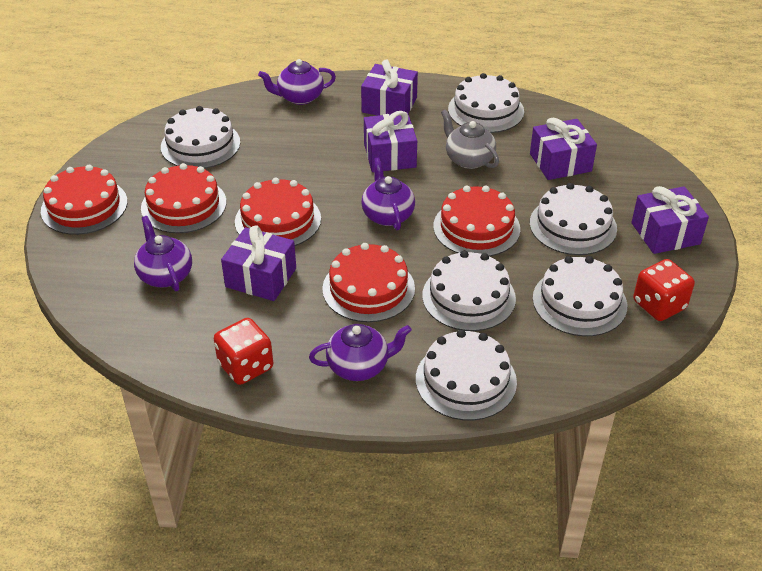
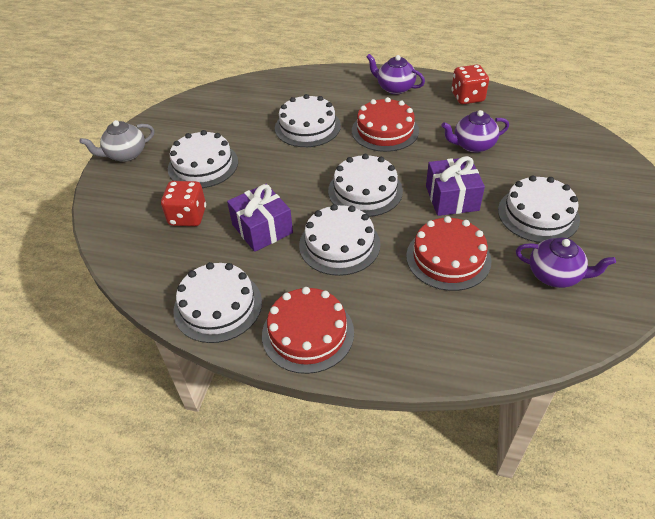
purple gift: [221,225,296,301] [361,60,418,116] [364,111,417,172] [530,118,597,180] [631,186,709,254] = 5 -> [227,184,293,252] [426,156,485,216] = 2
purple teapot: [134,216,192,291] [258,59,336,105] [309,324,412,381] [361,158,415,230] = 4 -> [366,54,425,94] [441,110,509,153] [516,237,616,288] = 3
red cake: [41,165,127,235] [141,163,226,233] [235,178,321,246] [322,243,415,322] [433,185,520,256] = 5 -> [262,287,354,374] [352,97,419,152] [406,216,491,291] = 3

